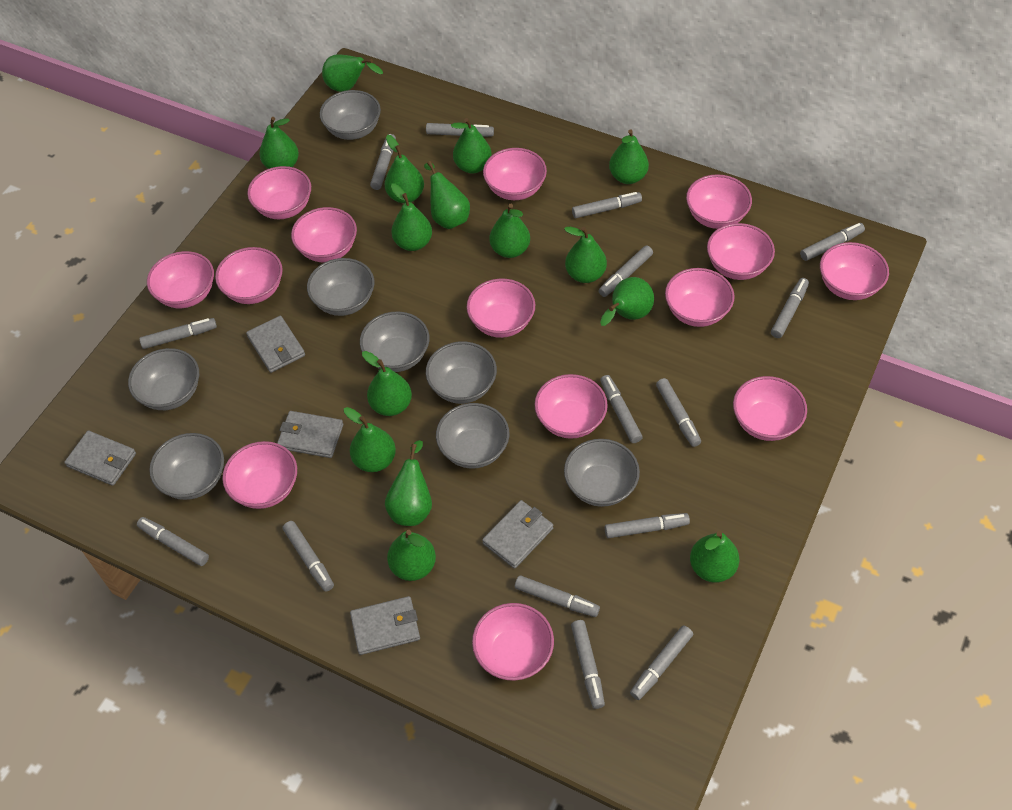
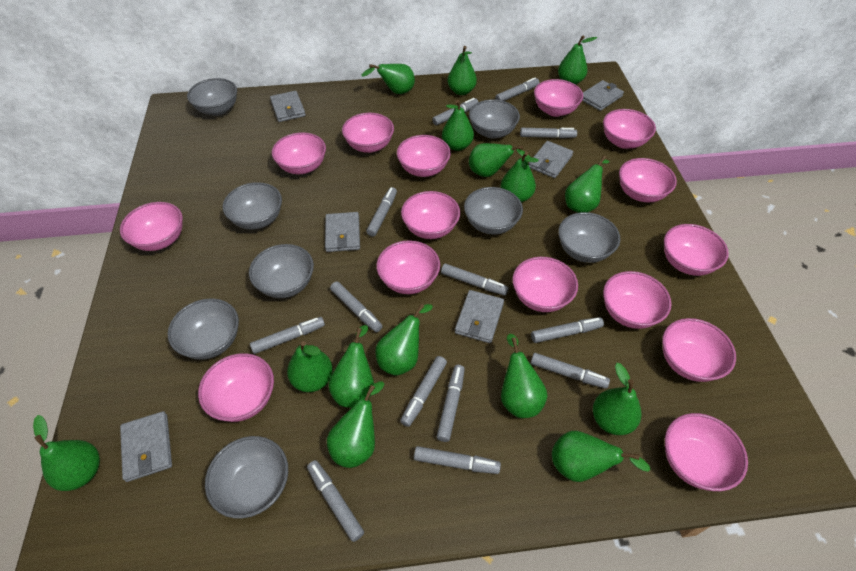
grey marker: [137,517,209,566] [139,318,217,349] [283,521,334,592] [370,134,396,190] [426,123,494,137] [515,575,600,617] [571,620,605,709] [572,192,642,218] [598,246,653,297] [600,375,643,443] [605,513,690,538] [630,625,693,700] [656,378,701,447] [771,278,809,338] [800,223,865,261] = 15 -> [250,317,325,354] [307,460,364,542] [330,281,383,332] [366,187,397,237] [400,356,447,427] [414,446,501,474] [432,98,478,126] [436,365,465,442] [441,264,509,296] [495,78,539,101] [520,128,577,138] [531,317,604,343] [531,353,610,389] = 13
grey wallet: [64,431,136,486] [246,316,305,373] [277,411,343,458] [350,596,420,655] [482,500,553,569] = 5 -> [120,411,172,482] [270,91,306,122] [325,212,360,252] [455,290,504,343] [529,141,573,178] [582,80,624,111] = 6
pink bowl: [147,251,214,308] [215,247,283,304] [222,441,297,509] [247,166,311,219] [291,207,357,262] [466,279,535,338] [472,603,554,681] [483,148,547,200] [534,374,608,439] [665,268,735,327] [686,174,752,229] [707,223,775,280] [733,376,807,441] [820,242,889,300] = 14 -> [120,202,183,251] [198,353,274,422] [272,132,326,174] [342,113,394,153] [376,240,440,294] [397,135,451,177] [401,191,460,239] [512,257,578,312] [534,79,583,117] [603,109,656,149] [603,271,672,329] [619,158,677,202] [662,318,736,382] [664,224,729,276] [665,413,748,491] = 15

